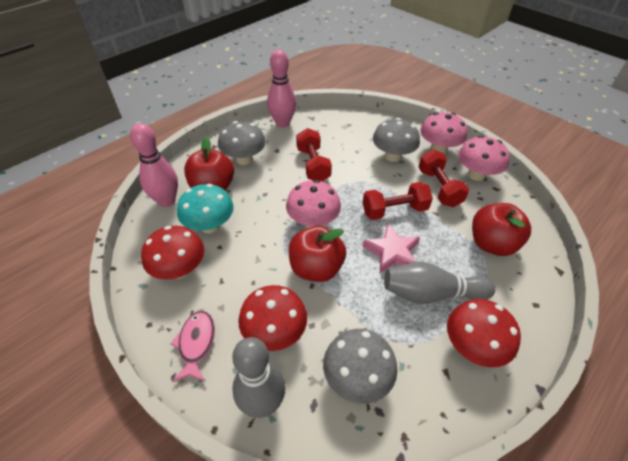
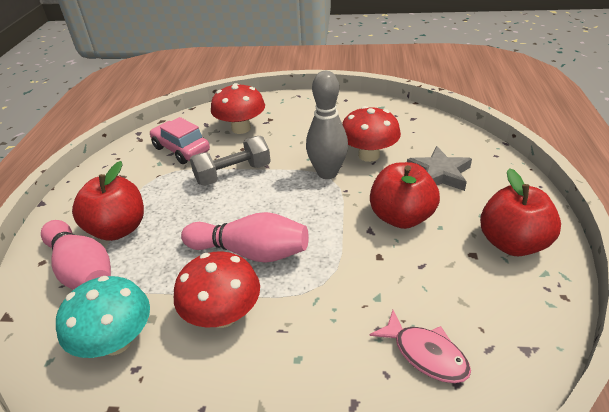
grey bowling pin: [232,337,286,418] [384,262,495,304] = 2 -> [306,71,348,179] = 1
grey dumbbell: none = 0 -> [190,136,271,186] = 1
grey mushroom: [218,121,266,165] [323,329,397,404] [373,118,420,162] = 3 -> none = 0
grey star: none = 0 -> [407,146,472,191] = 1
pink car: none = 0 -> [150,117,210,164] = 1
pink mushroom: [286,180,341,228] [420,112,468,154] [458,135,510,181] = 3 -> none = 0
pink star: [362,224,420,273] = 1 -> none = 0
red dumbbell: [296,128,332,181] [363,182,433,220] [418,149,469,207] = 3 -> none = 0

